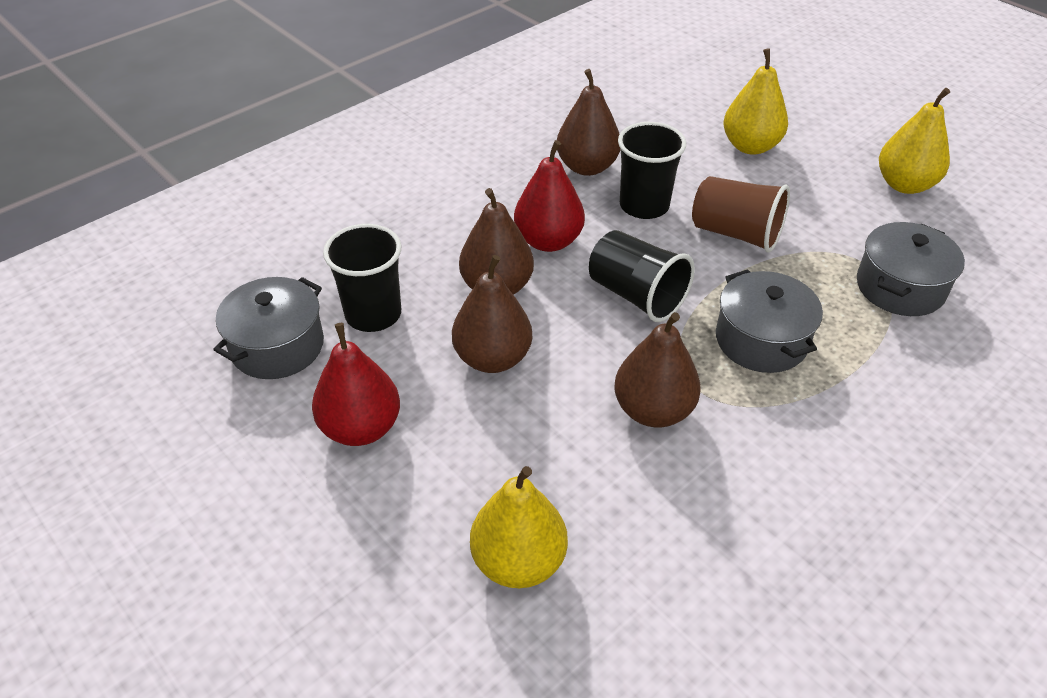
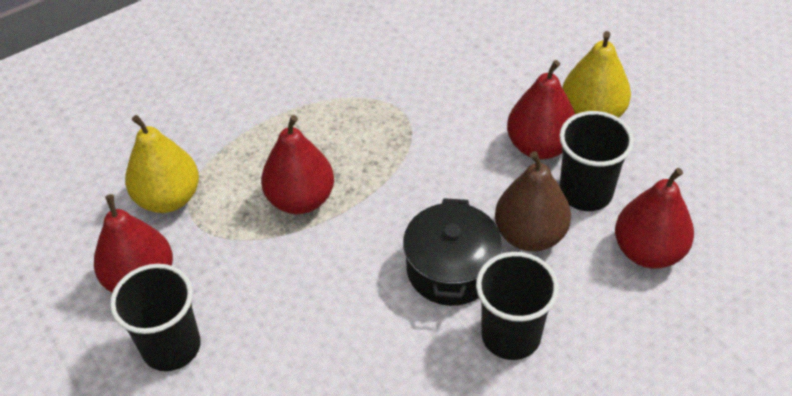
black pot: none = 0 -> [403,198,502,306] = 1
brown cup: [692,176,790,253] = 1 -> none = 0
brown pear: [452,255,532,373] [459,188,534,295] [557,69,621,176] [614,312,701,427] = 4 -> [495,151,571,252] = 1
grey pot: [213,277,324,379] [716,269,823,373] [857,222,965,316] = 3 -> none = 0
red pear: [312,323,400,446] [514,140,585,252] = 2 -> [94,194,173,293] [261,115,334,214] [507,60,575,159] [615,168,694,269] = 4
yellow pear: [470,466,568,588] [724,48,788,155] [879,88,950,194] = 3 -> [125,115,199,213] [562,31,631,118] = 2

